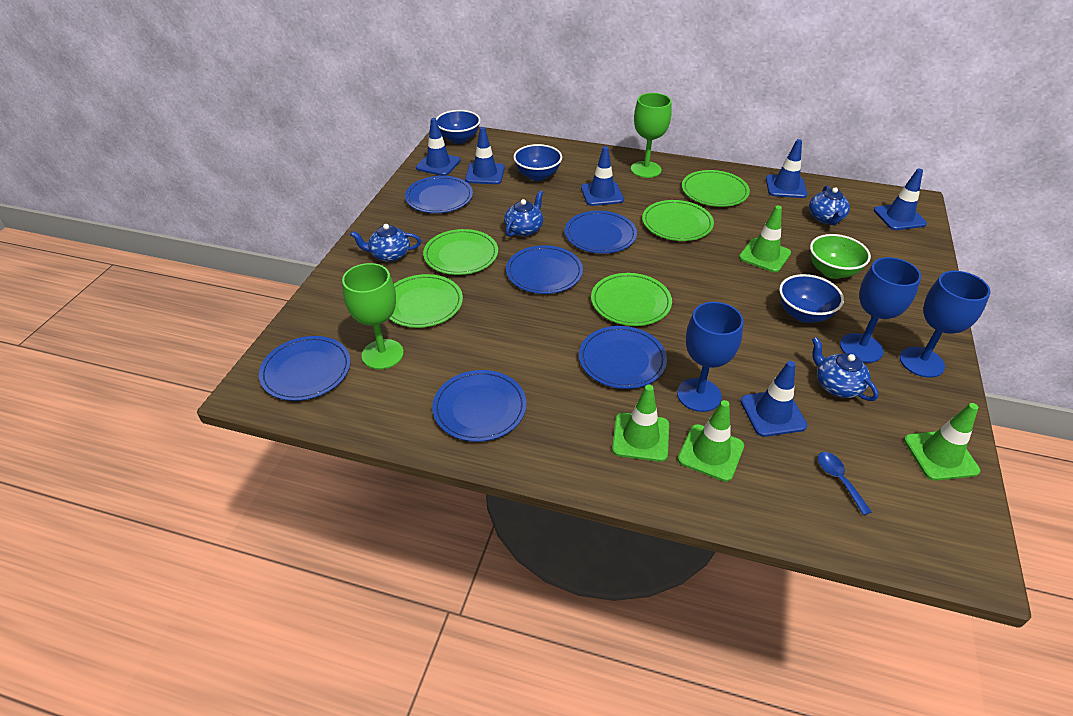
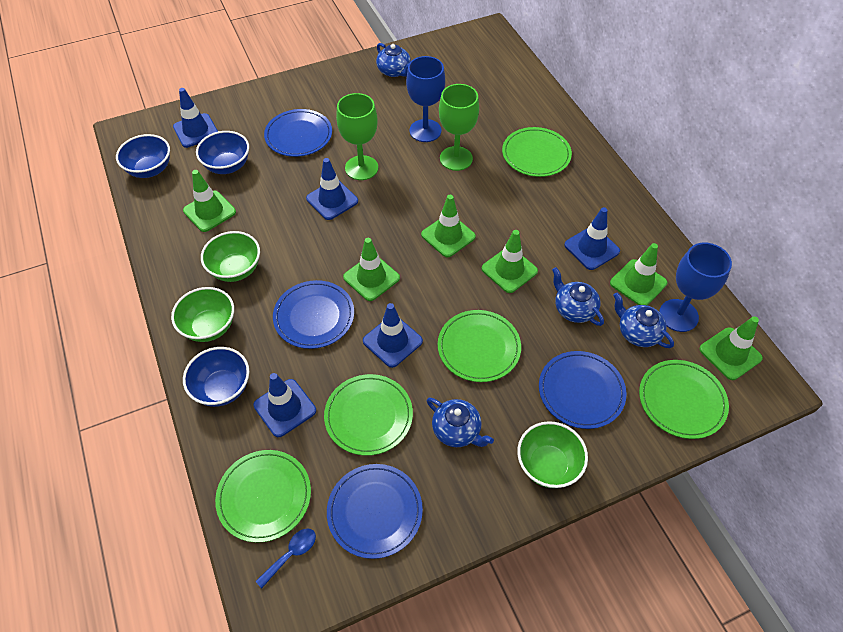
blue goblet: [677,302,744,412] [840,257,921,363] [900,271,990,378] = 3 -> [406,56,445,142] [659,243,732,332] = 2
blue plate: [259,336,351,401] [405,176,473,213] [432,370,527,442] [506,245,583,294] [565,211,637,254] [579,326,667,389] = 6 -> [264,109,332,157] [273,280,354,349] [327,464,423,559] [539,351,626,429] = 4
blue traffic cone: [416,118,461,176] [465,127,505,184] [581,146,624,206] [740,361,807,437] [766,139,807,198] [874,169,927,230] = 6 -> [173,88,218,148] [253,373,316,437] [306,158,358,220] [363,303,423,368] [564,207,620,270] = 5
green bowl: [810,234,871,279] = 1 -> [171,287,234,342] [201,231,260,282] [517,421,588,488] = 3
green traffic cone: [612,385,669,462] [678,400,744,482] [739,206,791,272] [904,403,980,481] = 4 -> [183,170,236,232] [343,238,400,301] [421,195,476,257] [481,230,538,293] [610,243,667,305] [700,316,763,380] = 6

